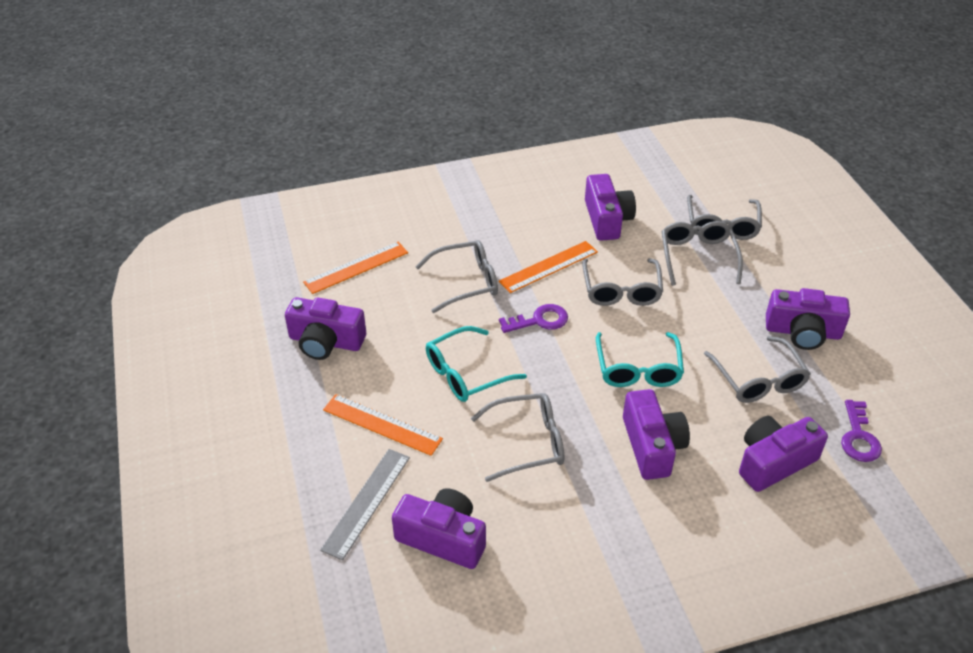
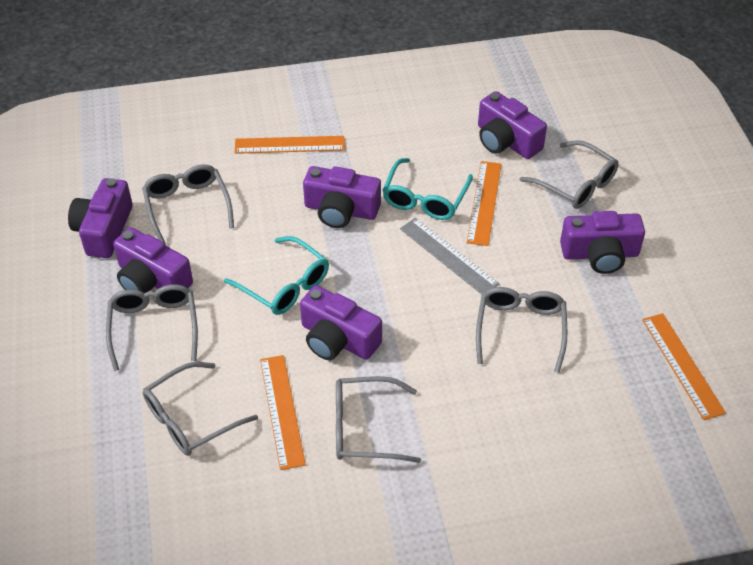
orange ruler: [303,242,408,294] [323,394,443,456] [499,241,598,293] = 3 -> [235,136,345,154] [260,355,306,470] [467,161,502,246] [642,313,726,420] = 4
purple key: [499,304,568,333] [841,400,882,462] = 2 -> none = 0

